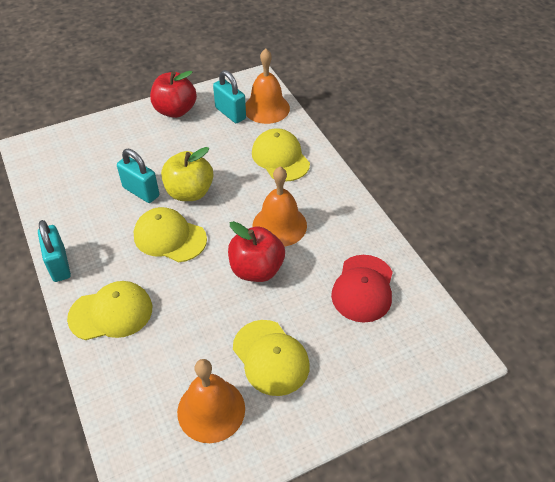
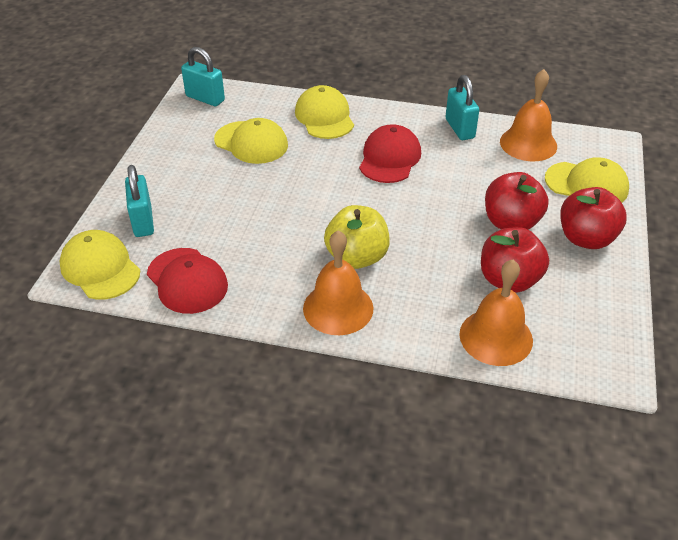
red apple: [150,71,197,118] [228,221,285,282] = 2 -> [481,227,549,293] [485,172,549,230] [560,187,627,249] = 3
red cap: [331,255,393,323] = 1 -> [147,248,228,314] [359,124,421,183] = 2

